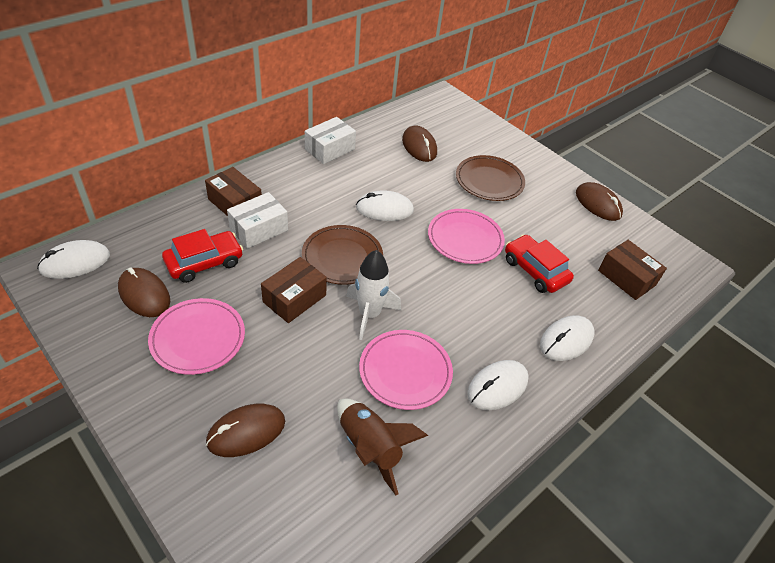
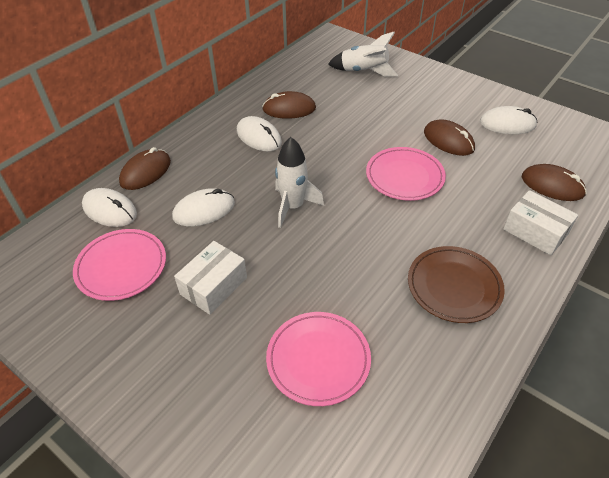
brown box: [205,167,262,216] [261,257,327,323] [598,240,667,300] = 3 -> none = 0
brown plate: [302,225,383,285] [456,155,525,201] = 2 -> [408,246,505,323] = 1
brown rocket: [337,399,428,495] = 1 -> none = 0
red car: [162,229,243,283] [505,234,574,293] = 2 -> none = 0
white rocket: [346,250,401,340] = 1 -> [275,137,324,228] [328,32,398,77] = 2

